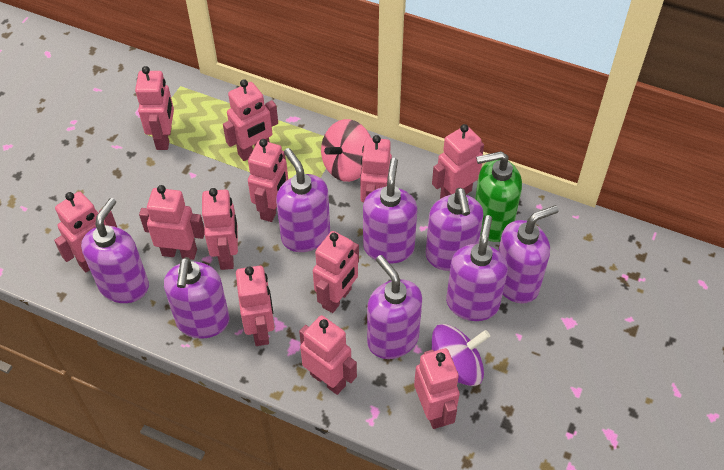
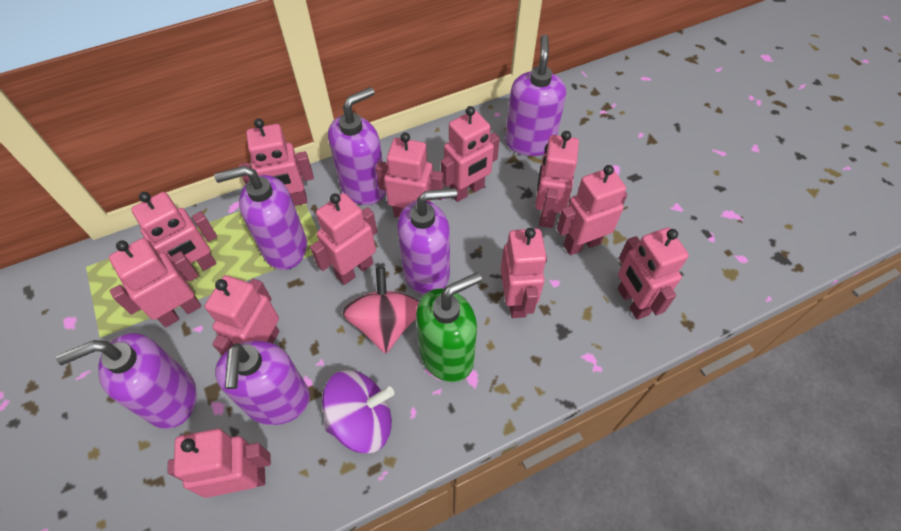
purple soap dispenser: [81,198,149,303] [164,257,229,339] [276,148,330,252] [363,158,417,264] [367,255,422,359] [426,188,484,271] [446,215,508,321] [498,205,559,304] = 8 -> [56,333,197,429] [214,166,307,270] [215,341,310,425] [328,87,386,205] [397,188,457,295] [505,35,566,156] = 6

